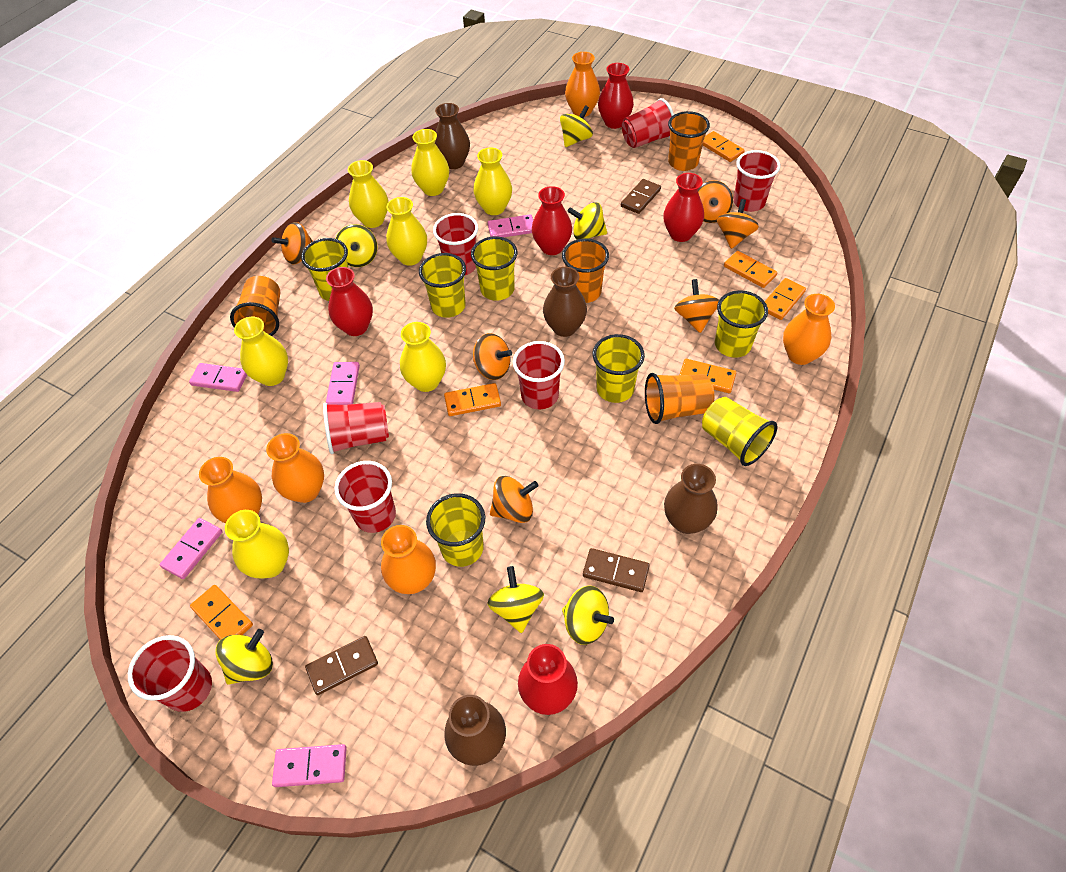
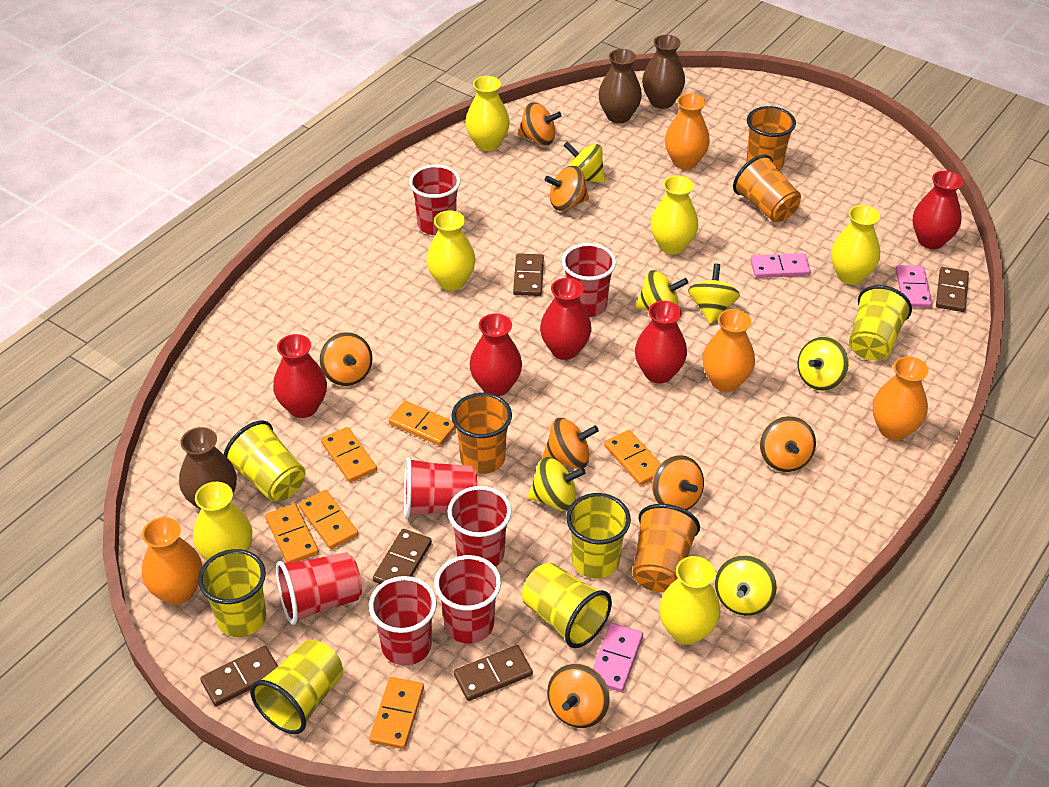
brown domino: [305,636,378,695] [583,548,650,592] [621,179,661,214] = 3 -> [200,646,278,706] [373,529,432,584] [454,645,533,701] [513,253,544,296] [936,267,969,312] = 5
brown vase: [435,103,470,169] [444,695,506,766] [543,267,587,337] [664,464,717,534] = 4 -> [179,427,237,510] [598,49,642,123] [642,35,685,109] = 3
orange spinning top: [272,222,313,264] [473,333,512,380] [490,476,538,523] [674,279,719,333] [698,180,733,223] [717,199,759,249] = 6 -> [319,332,373,386] [518,102,561,146] [542,418,599,469] [545,166,589,211] [547,663,610,728] [652,455,704,510] [760,416,816,472] = 7
orange vase: [199,457,262,523] [266,433,324,503] [381,525,436,594] [565,52,600,117] [783,294,835,365] = 5 -> [142,517,203,605] [665,93,710,170] [702,309,755,392] [872,356,929,441] = 4
pink domino: [160,518,223,579] [189,363,247,392] [272,744,347,787] [326,362,360,405] [488,214,533,237] = 5 -> [593,623,643,692] [750,253,811,278] [895,265,932,308] = 3
yellow cup: [301,238,348,301] [419,253,466,318] [426,493,485,567] [471,236,518,301] [593,334,645,403] [702,397,777,466] [715,290,768,358] = 7 -> [198,549,266,637] [224,421,305,502] [250,639,343,734] [522,563,612,648] [566,493,631,578] [849,285,912,361] = 6
yellow vase: [225,510,289,579] [234,317,288,386] [348,160,388,228] [386,197,427,266] [400,322,446,392] [411,129,449,196] [473,148,512,215] = 7 -> [193,482,253,560] [426,210,476,291] [465,76,510,151] [650,175,698,254] [659,556,720,645] [831,205,880,285] = 6

